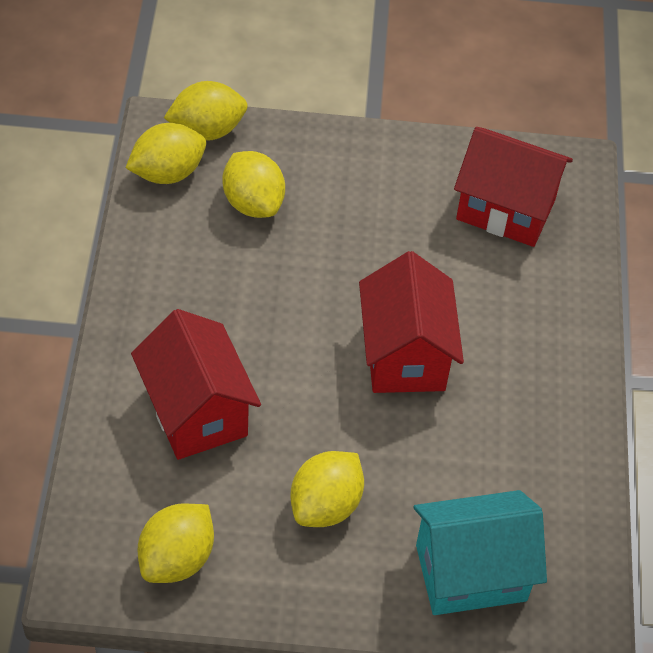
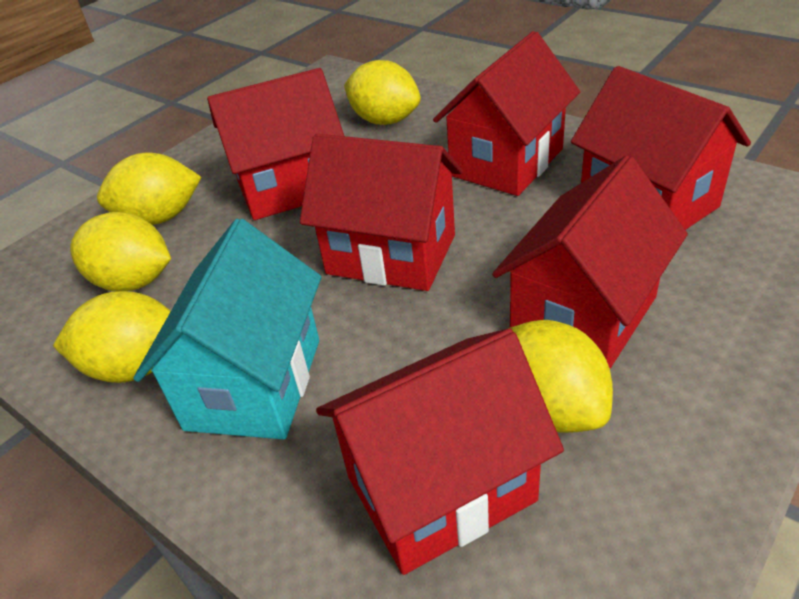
red house: [131,309,261,460] [359,251,464,393] [454,127,573,247] = 3 -> [207,68,344,220] [300,134,463,291] [316,328,564,575] [433,31,580,196] [492,156,688,369] [571,66,751,230] = 6

